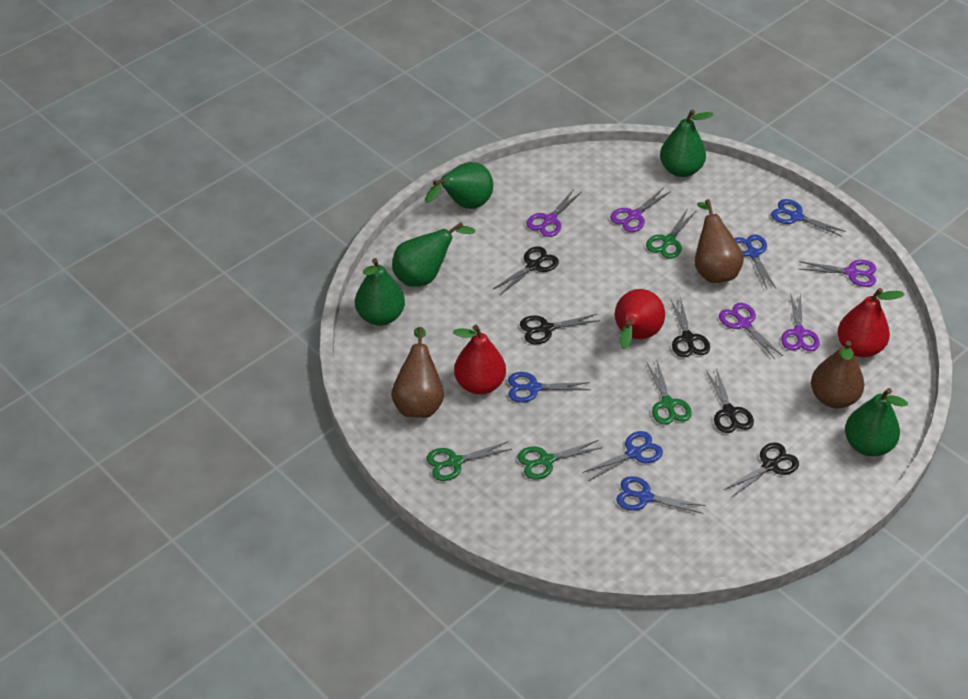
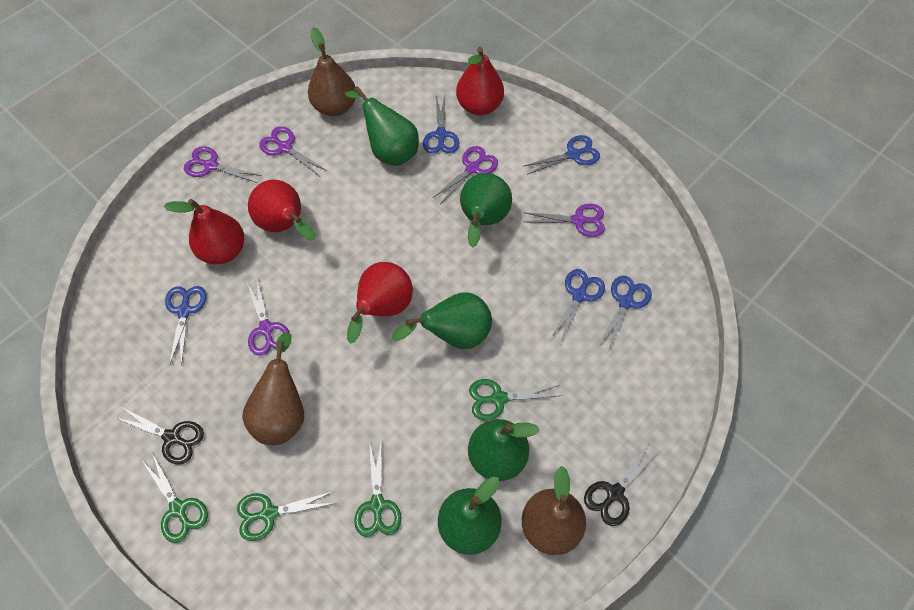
black scissors: [493,246,559,295] [520,314,600,344] [671,297,710,357] [706,368,754,433] [724,443,799,498] = 5 -> [117,407,204,464] [584,442,659,526] = 2
red pear: [453,325,506,395] [615,289,665,349] [837,288,905,357] = 3 -> [164,199,244,265] [248,179,315,240] [347,262,413,344] [456,47,504,115] = 4

